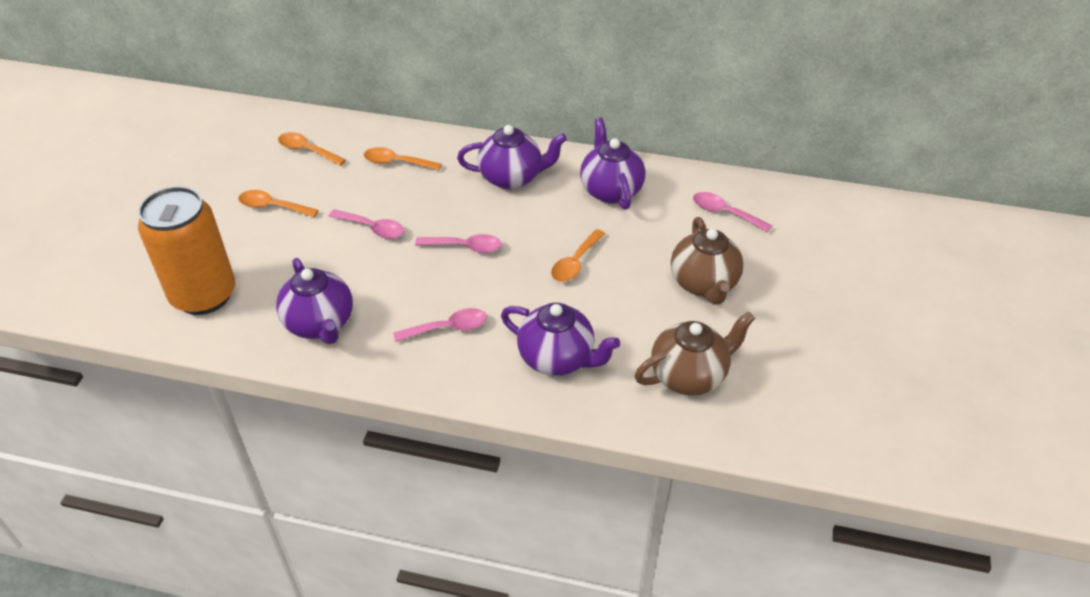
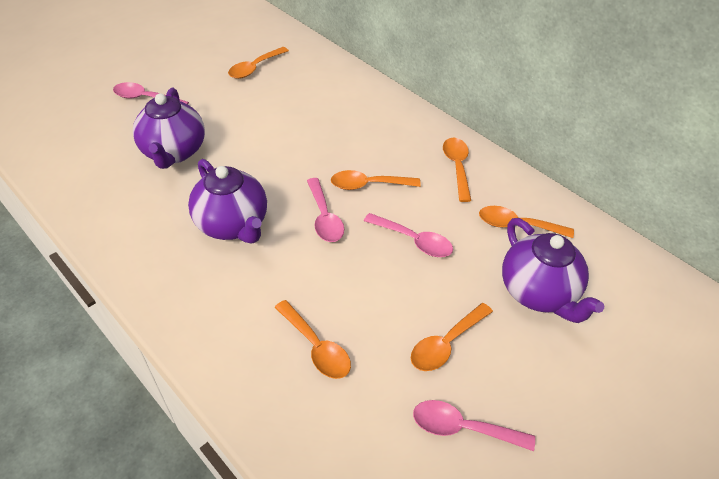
brown teapot: [635,312,755,396] [671,217,744,305] = 2 -> none = 0
orange can: [138,186,235,315] = 1 -> none = 0
orange spoon: [238,190,319,217] [278,132,346,166] [364,147,442,171] [551,229,605,282] = 4 -> [228,47,289,79] [274,300,351,379] [331,170,421,190] [411,303,493,371] [443,138,471,202] [479,206,574,238] = 6
purple teapot: [276,258,353,344] [457,125,567,189] [501,303,620,376] [580,118,645,210] = 4 -> [133,88,205,169] [188,159,267,244] [502,218,604,323] = 3

